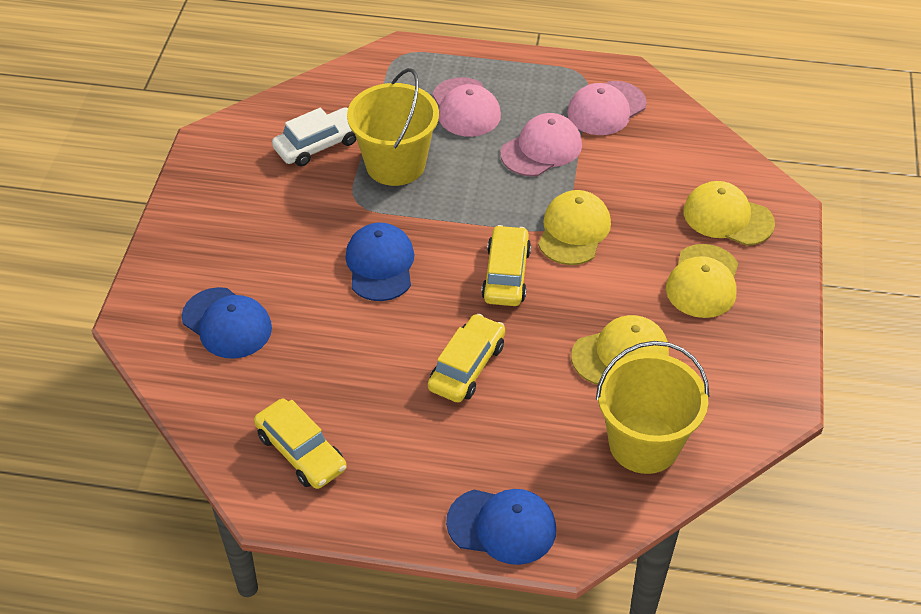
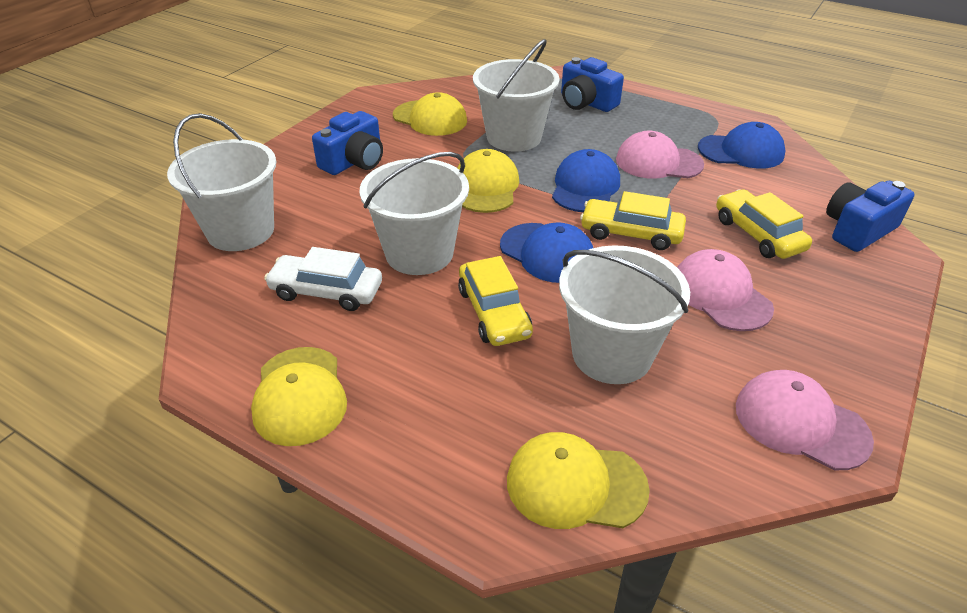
blue camera: none = 0 -> [312,111,383,175] [561,57,624,112] [826,181,915,252] = 3
white bucket: none = 0 -> [167,113,276,251] [359,152,469,275] [473,39,560,152] [559,245,690,384] = 4
yellow bucket: [347,68,439,186] [596,341,710,474] = 2 -> none = 0

